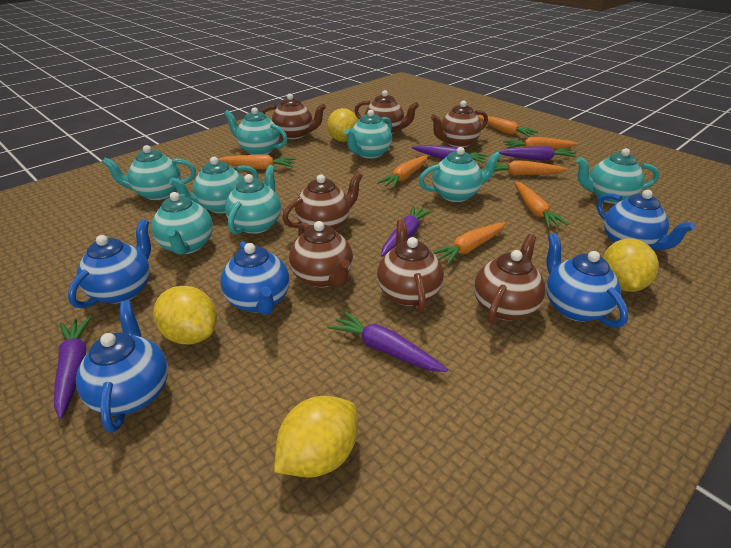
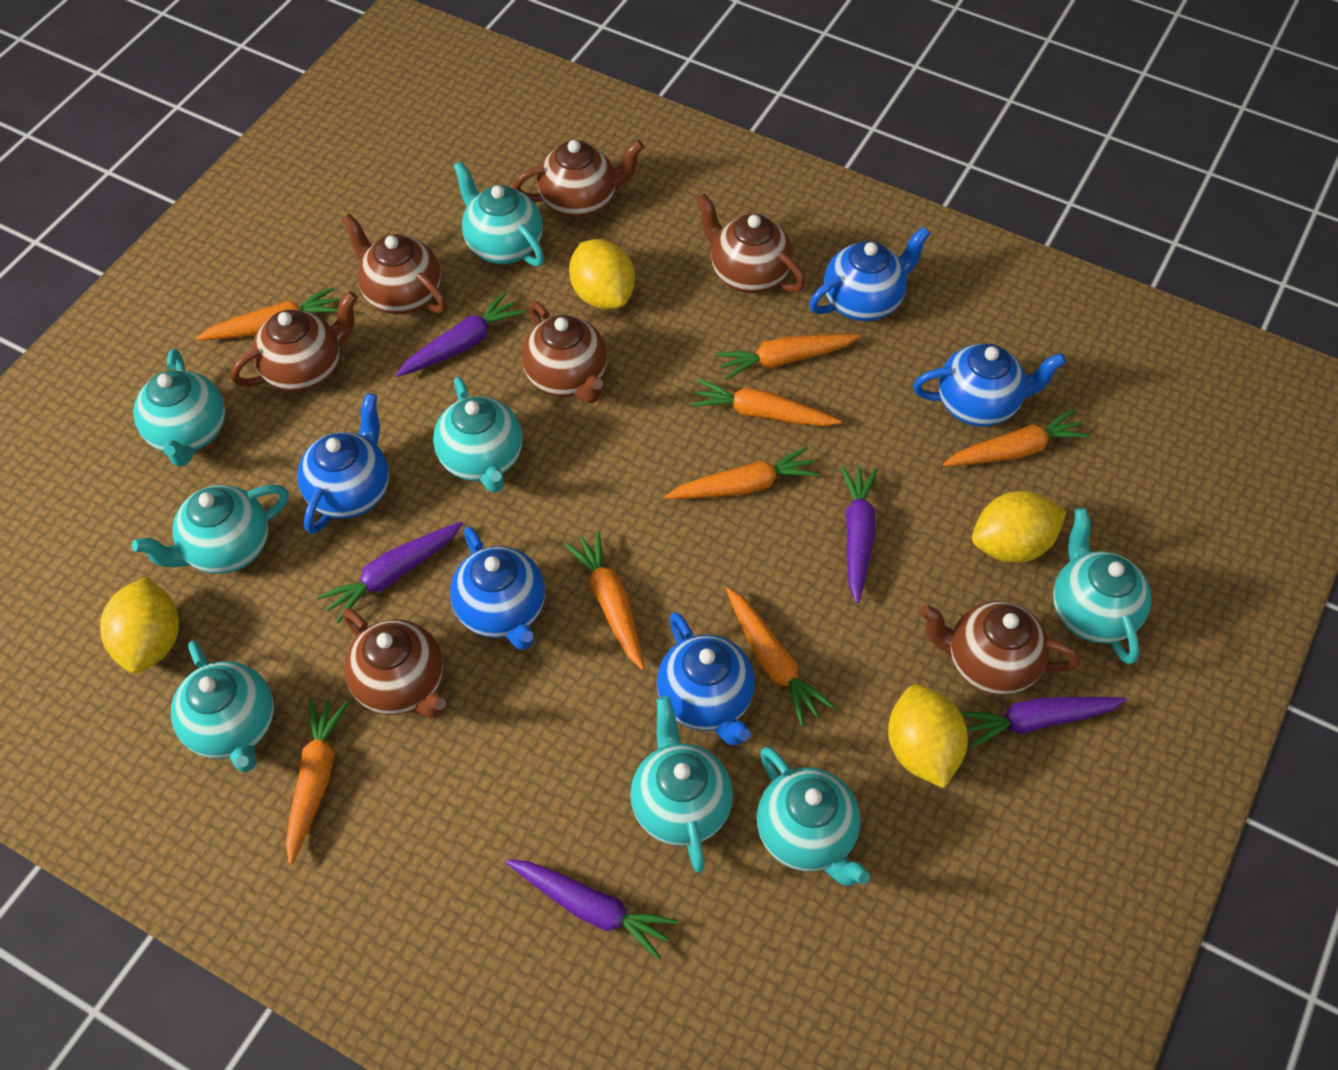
orange carrot: [218,155,296,170] [377,155,428,189] [433,222,506,265] [478,115,538,137] [485,160,568,176] [503,137,578,150] [514,181,569,228] = 7 -> [196,287,338,340] [286,698,349,864] [564,531,645,670] [665,447,819,499] [690,379,841,426] [716,334,860,380] [726,588,834,726] [943,409,1090,466] = 8

